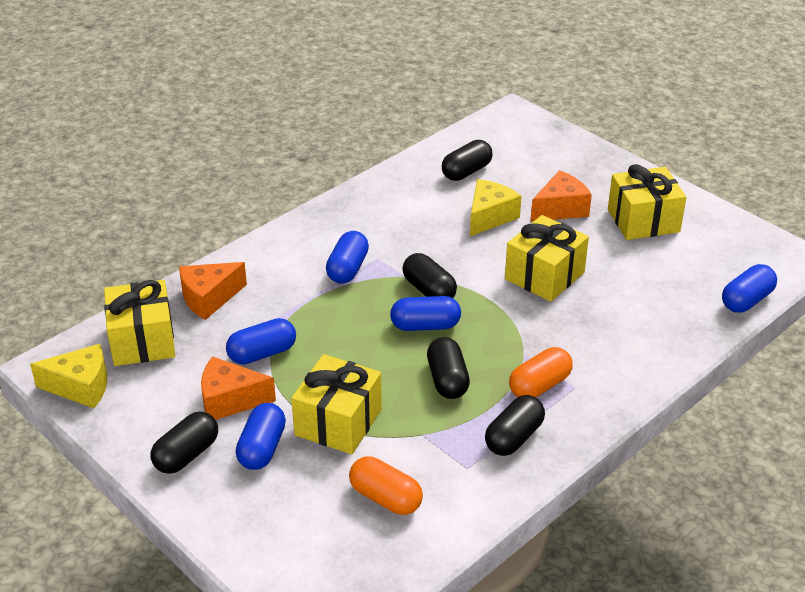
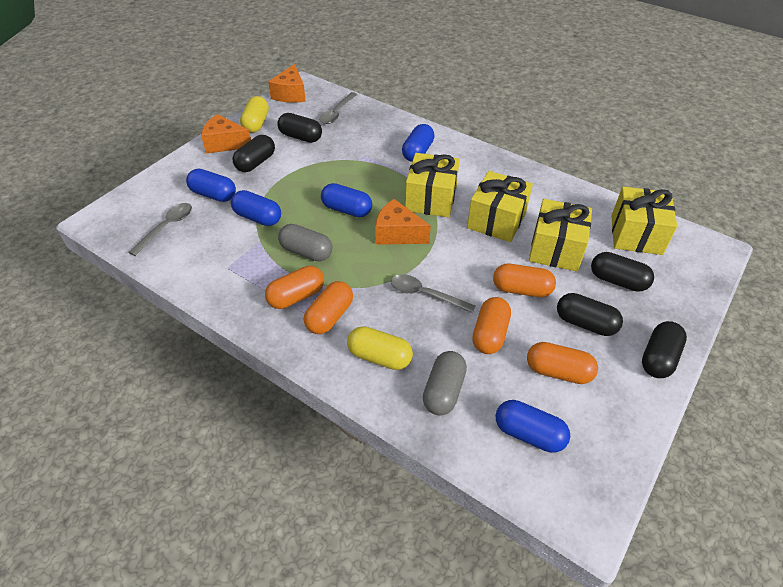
grey capsule: none = 0 -> [278,224,332,261] [423,351,467,416] = 2
grey spoon: none = 0 -> [129,203,192,256] [319,92,357,124] [391,274,475,313] = 3
orange capsule: [349,456,423,515] [509,347,573,397] = 2 -> [265,266,324,309] [304,281,353,334] [472,297,511,354] [493,264,556,297] [527,342,598,384] = 5
yellow capsule: none = 0 -> [240,96,269,133] [347,326,413,370] = 2
yellow cheese: [30,344,107,408] [470,179,522,236] = 2 -> none = 0

